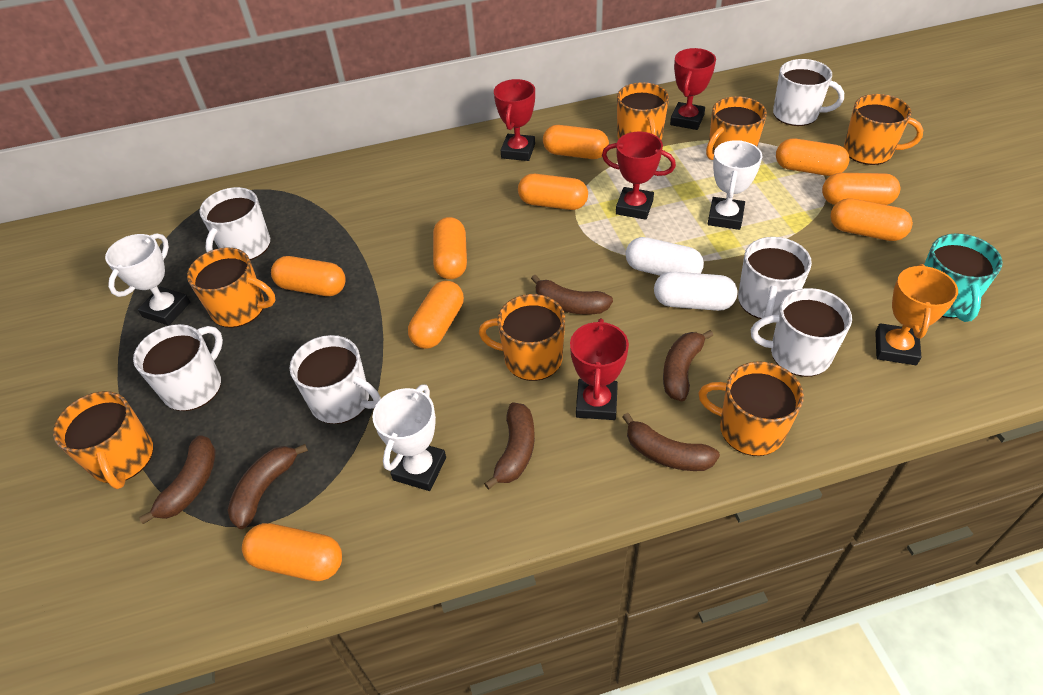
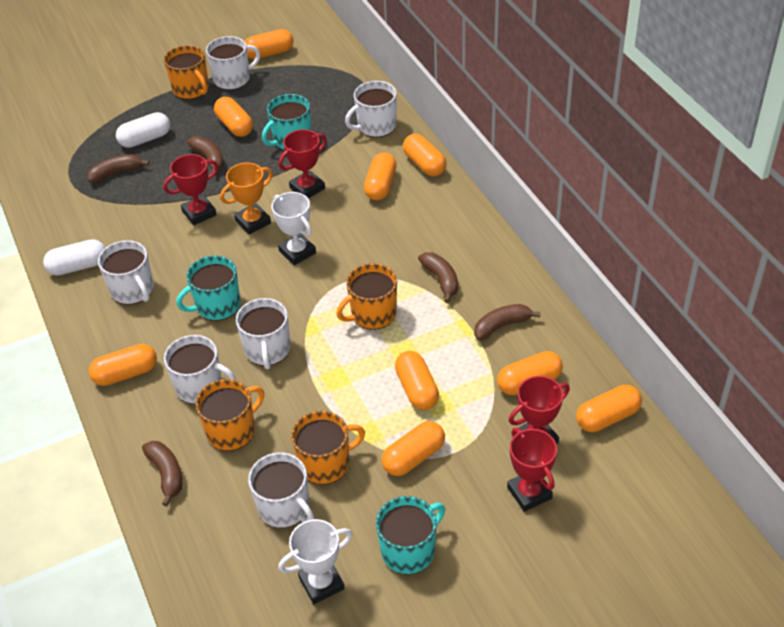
brown banana: [139,435,216,524] [227,444,308,529] [484,403,535,490] [531,274,613,314] [622,413,720,471] [663,330,713,401] = 6 -> [87,154,149,183] [142,441,182,506] [187,136,224,176] [418,252,458,303] [474,304,541,340] = 5
orange mug: [53,391,153,489] [187,248,276,328] [479,294,565,381] [617,82,669,140] [698,361,804,456] [706,96,767,160] [844,94,923,165] = 7 -> [164,45,209,100] [196,379,264,451] [291,411,365,485] [336,263,397,330] = 4
turquoise mug: [924,233,1003,322] = 1 -> [176,255,241,321] [262,94,311,150] [376,496,445,574] = 3
white trophy: [105,233,190,326] [372,384,446,491] [708,140,762,230] = 3 -> [271,192,316,265] [278,519,353,604] = 2

